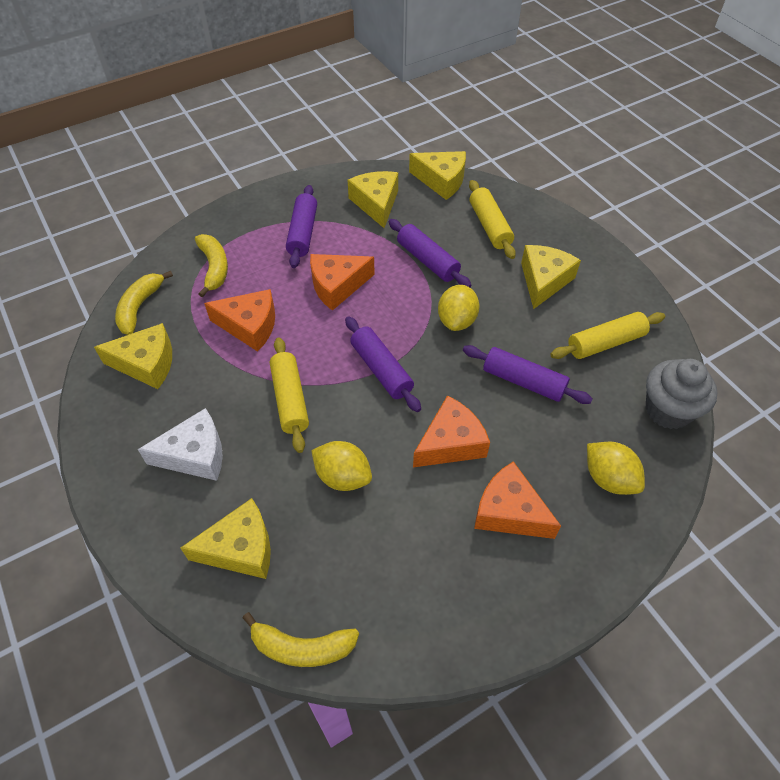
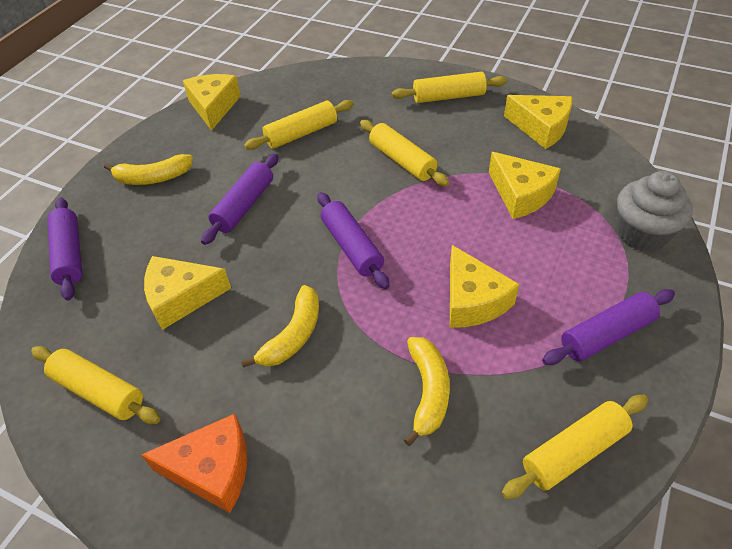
orange cheese: [204,289,275,352] [310,254,375,311] [413,396,490,467] [474,461,561,539] = 4 -> [141,414,247,513] = 1
white cheese: [138,408,223,481] = 1 -> none = 0
yellow lemon: [311,441,372,491] [438,285,480,331] [587,442,645,495] = 3 -> none = 0
yellow rolling pin: [270,337,309,453] [469,180,516,259] [550,312,665,359] = 3 -> [31,346,160,424] [244,100,353,150] [360,120,449,186] [392,72,507,103] [502,395,648,499] = 5

